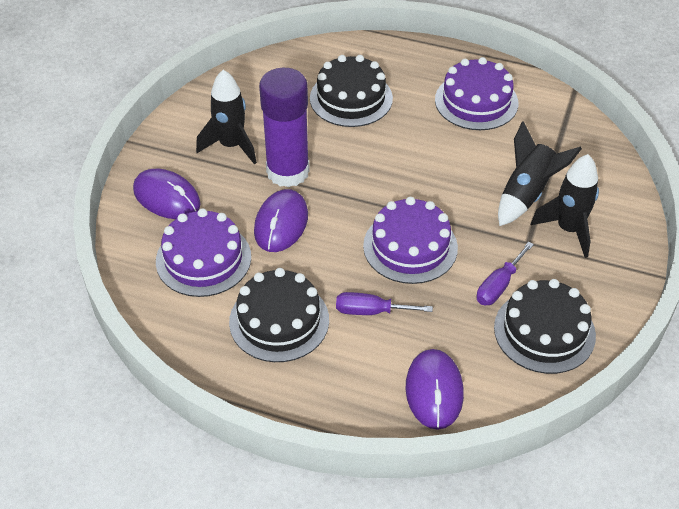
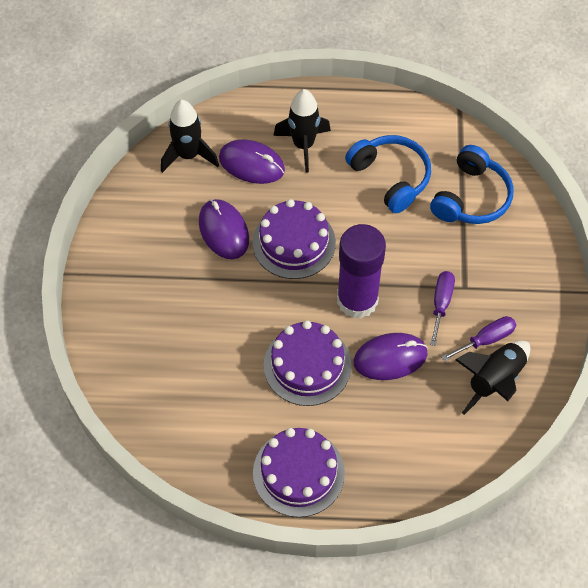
black cake: [229,268,329,362] [310,55,393,127] [494,279,596,374] = 3 -> none = 0
blue headphones: none = 0 -> [345,135,431,213] [430,145,513,224] = 2

